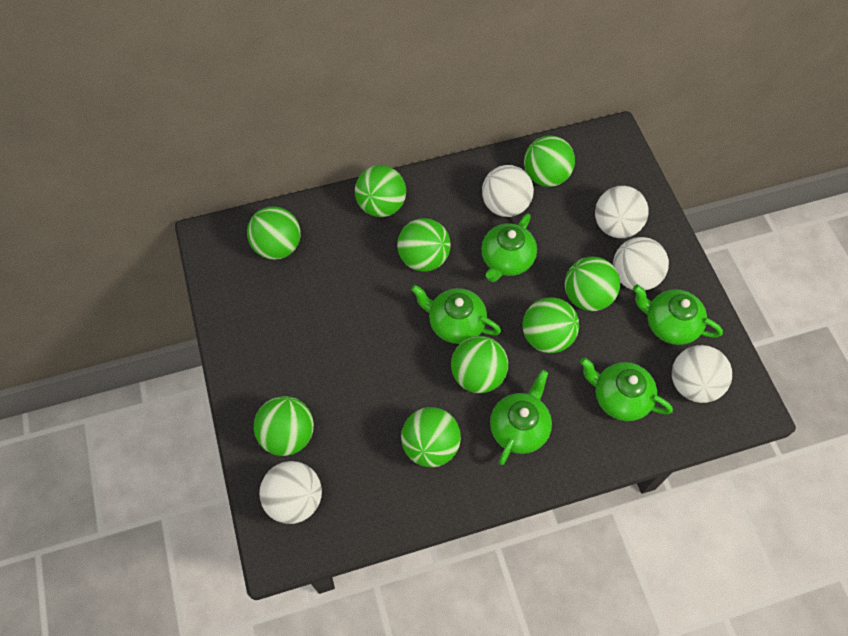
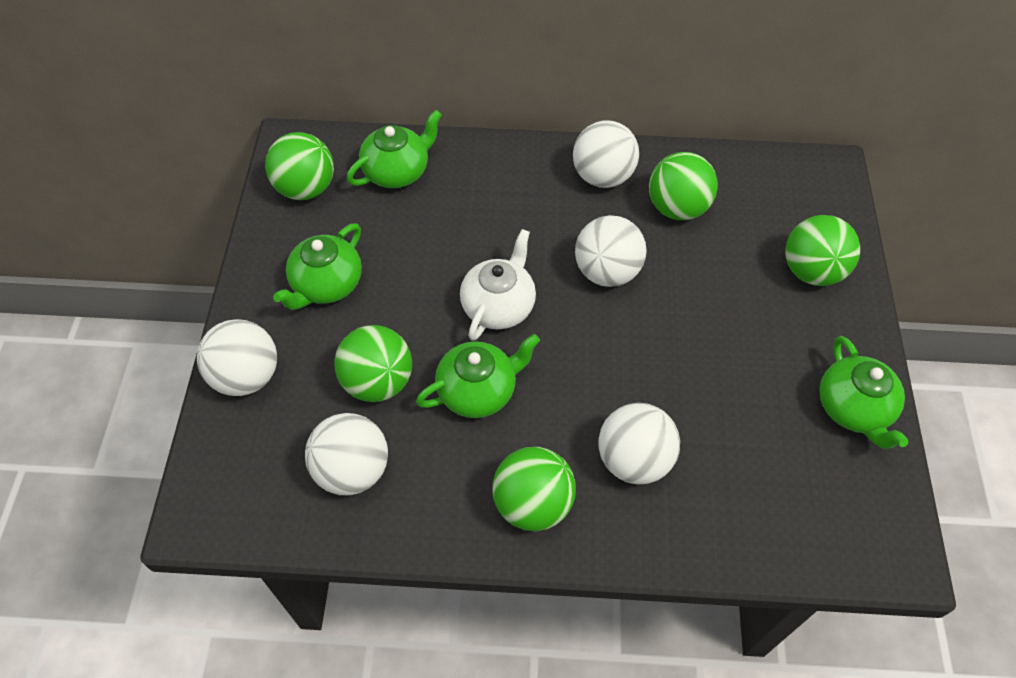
green ball: [247,206,301,260] [254,396,314,456] [355,165,406,217] [397,218,451,272] [401,407,461,467] [451,336,508,393] [523,297,579,353] [524,135,575,187] [565,257,620,311] = 9 -> [265,132,334,200] [335,325,412,402] [492,447,576,531] [649,152,718,220] [785,215,860,286] = 5
green teapot: [411,285,501,344] [481,213,537,282] [490,370,552,465] [580,358,673,421] [633,285,723,345] = 5 -> [273,223,362,310] [347,110,442,188] [416,334,540,418] [819,336,908,449] = 4
white teapot: none = 0 -> [460,229,536,341] = 1

